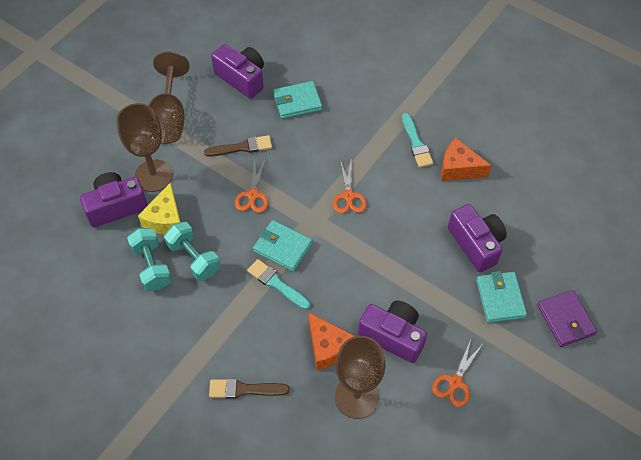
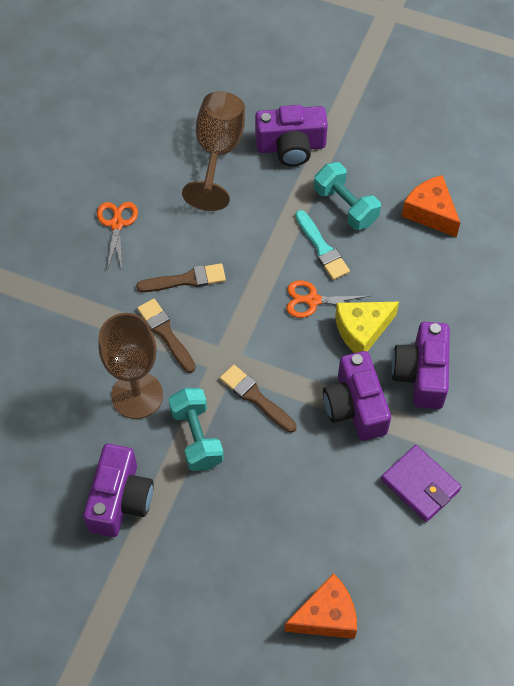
brown brush: [204,135,272,157] [209,379,290,399] = 2 -> [136,263,226,292] [137,299,196,373] [220,365,297,433] = 3
brown goblet: [117,103,173,192] [148,52,190,144] [335,336,386,419] = 3 -> [98,313,163,419] [182,91,245,211] = 2
orange scissors: [235,157,268,213] [333,160,367,214] [432,339,482,407] = 3 -> [97,202,138,270] [287,280,370,318] = 2
turquoise brush: [247,259,310,310] [402,113,433,168] = 2 -> [295,210,350,280] = 1
turquoise wallet: [253,220,312,271] [273,81,322,119] [476,271,527,323] = 3 -> none = 0

